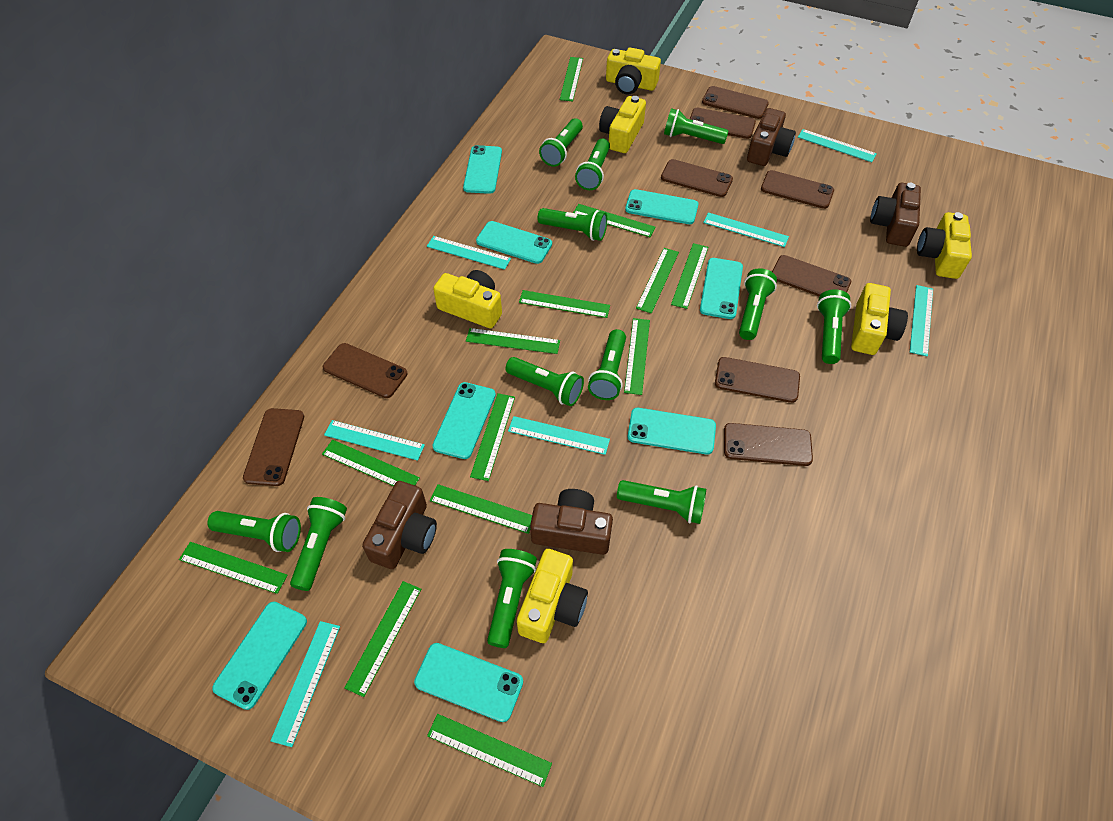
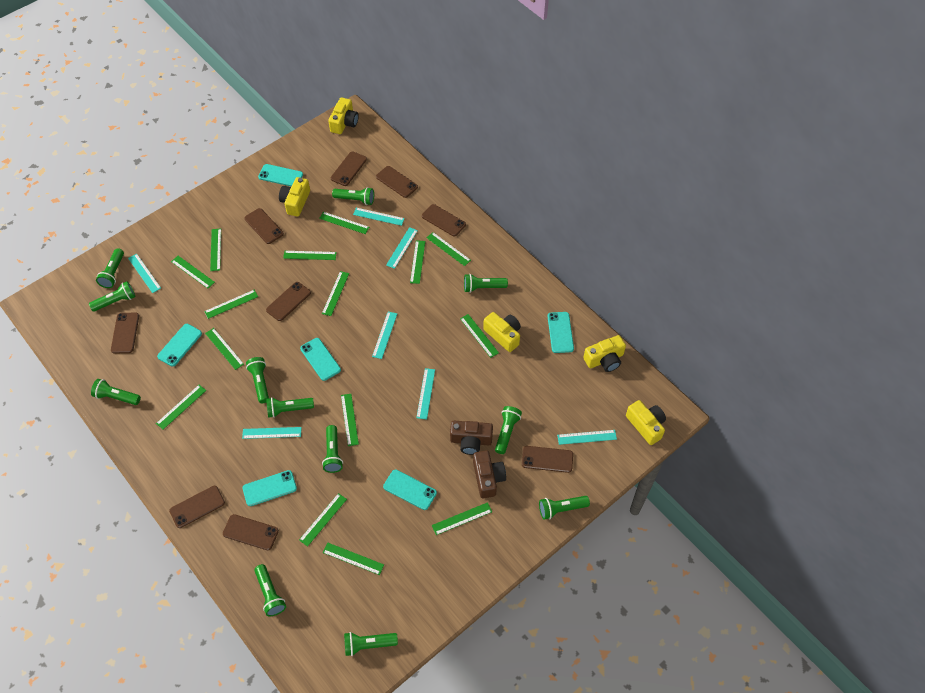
brown camera: [362,481,437,569] [530,489,613,555] [747,108,796,166] [870,182,921,247] = 4 -> [450,421,493,455] [473,450,506,498] = 2
green ruler: [179,542,288,594] [322,440,420,486] [344,581,421,697] [427,714,552,787] [430,484,532,534] [466,328,560,354] [470,393,515,481] [519,290,610,318] [560,57,583,101] [573,204,656,237] [624,318,650,395] [636,248,679,313] [671,243,708,309] = 13 -> [156,385,206,429] [171,256,215,288] [204,290,258,319] [205,328,244,370] [210,228,221,271] [283,251,337,260] [299,493,347,547] [319,212,369,234] [322,271,349,316] [323,542,384,575] [341,394,359,446] [410,240,425,284] [427,232,471,266] [432,502,492,535] [460,314,499,358] = 15
turquoise phone: [212,602,307,710] [414,643,523,722] [432,382,496,459] [463,145,502,194] [476,221,552,264] [625,189,698,224] [628,408,716,455] [700,258,743,319] = 8 -> [157,324,202,367] [242,470,297,506] [258,164,303,186] [300,338,341,381] [383,470,437,510] [548,312,574,353] = 6
yellow camera: [433,270,502,328] [517,549,588,643] [599,96,646,153] [606,48,661,95] [851,283,908,355] [917,212,972,279] = 6 -> [279,177,310,217] [328,97,359,134] [483,312,521,352] [583,335,626,372] [626,400,666,445] = 5

